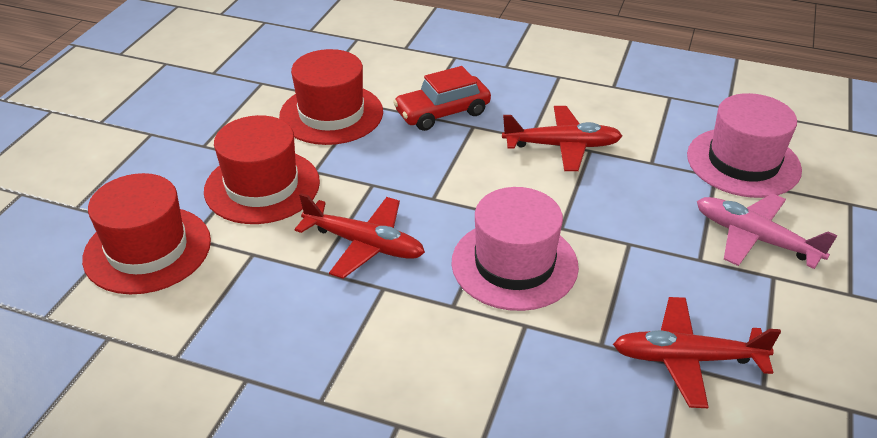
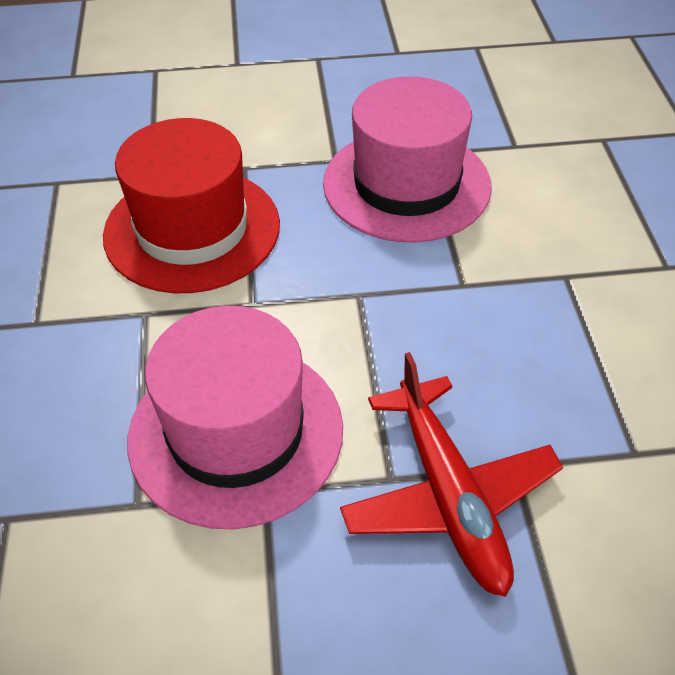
pink plane: [697,193,838,269] = 1 -> none = 0
red car: [393,66,491,131] = 1 -> none = 0
red hat: [82,173,211,294] [204,115,320,224] [279,49,383,145] = 3 -> [103,118,280,293] = 1
red plane: [294,193,425,279] [502,106,622,171] [613,297,781,408] = 3 -> [340,352,563,597] = 1

